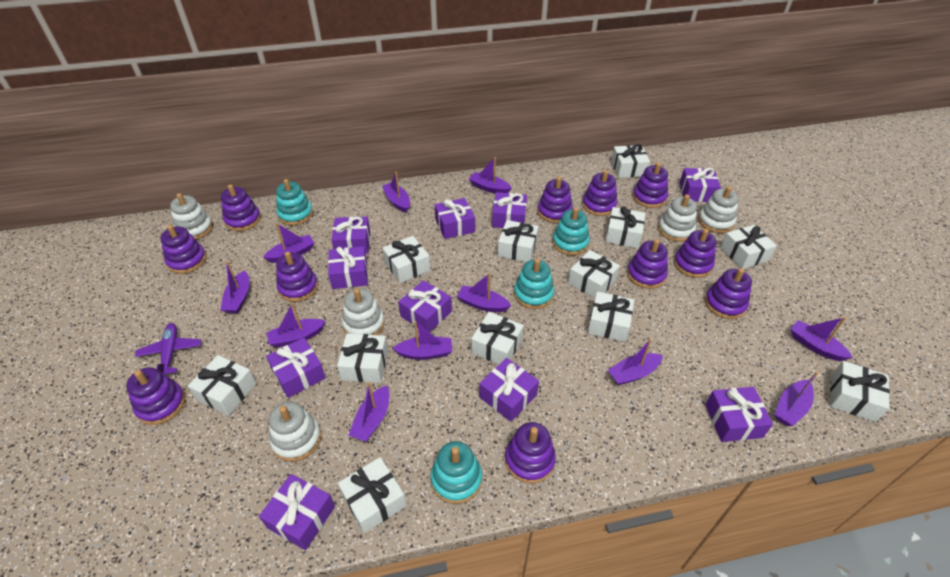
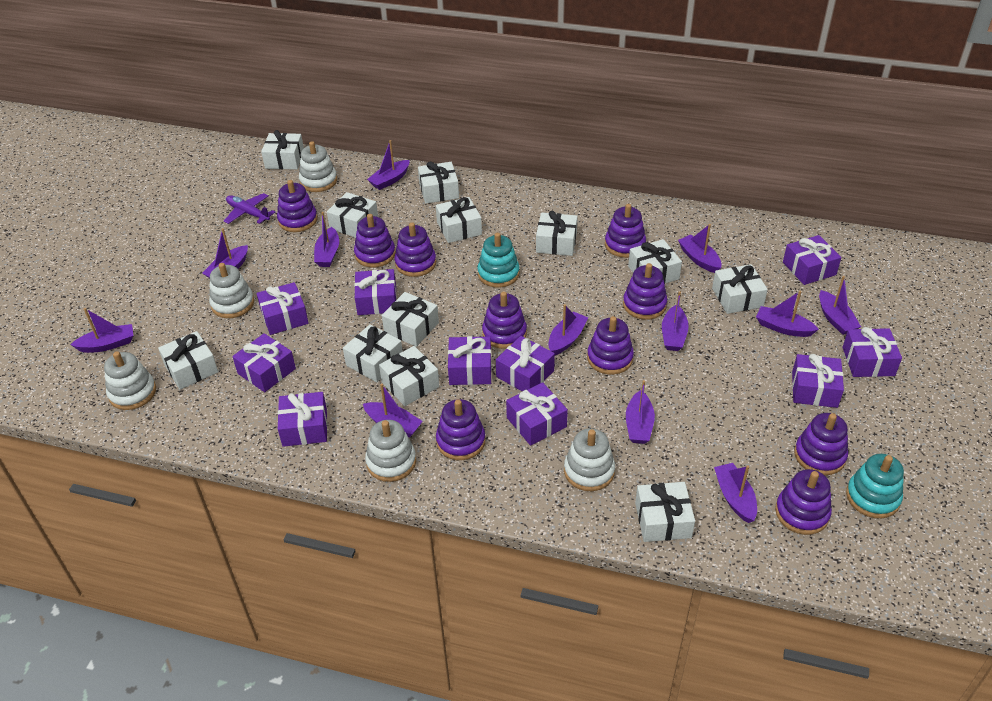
purple boat: [220,261,249,313] [263,223,314,263] [266,302,326,348] [348,382,389,442] [382,171,410,213] [393,321,452,360] [457,273,511,312] [469,157,512,194] [608,339,663,385] [775,371,818,426] [791,317,853,361] = 11 -> [70,308,133,353] [202,228,248,278] [314,212,339,267] [363,384,423,438] [367,140,410,190] [548,304,588,355] [626,380,655,444] [662,291,689,351] [678,224,722,273] [714,463,757,523] [756,291,819,337] [819,276,861,335] = 12
purple stacking toy: [126,367,185,425] [161,225,206,274] [221,184,261,231] [276,251,318,302] [505,422,556,484] [538,177,573,223] [582,170,617,216] [627,239,668,289] [633,162,668,208] [674,229,716,278] [705,268,752,319] = 11 -> [277,180,317,232] [354,214,395,268] [395,222,436,277] [436,399,486,460] [482,292,527,349] [587,316,634,375] [605,204,646,258] [623,263,667,320] [775,469,832,535] [794,413,848,475] = 10
turquoise stacking toy: [276,179,313,225] [431,441,482,504] [514,259,554,309] [552,207,590,255] = 4 -> [477,233,519,288] [846,454,904,518] = 2

